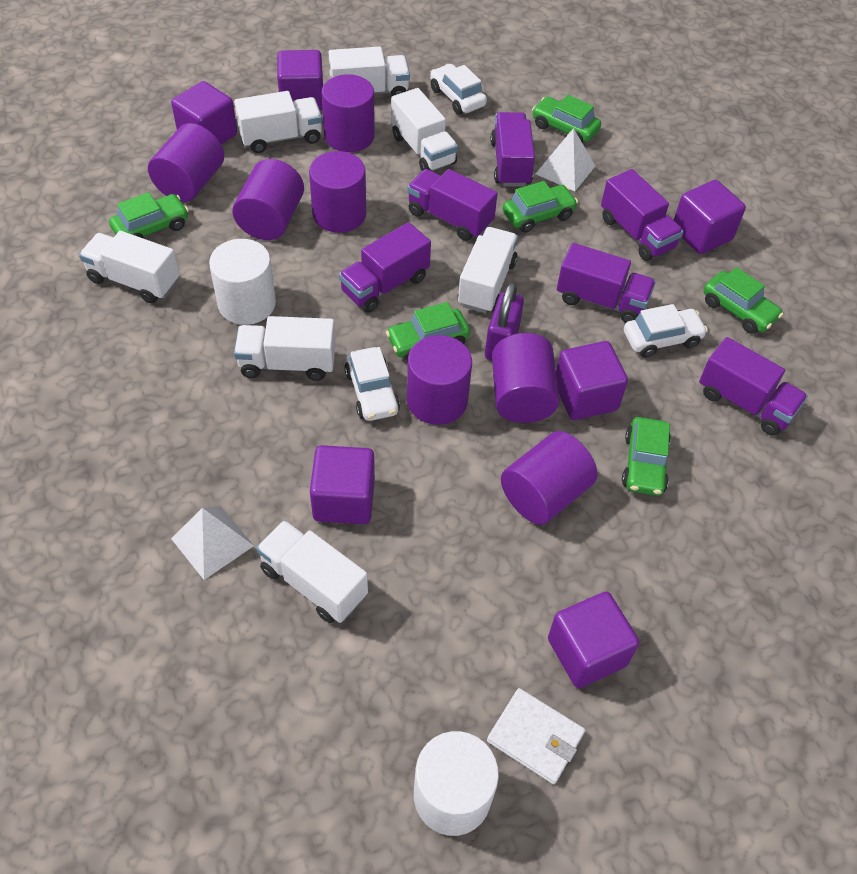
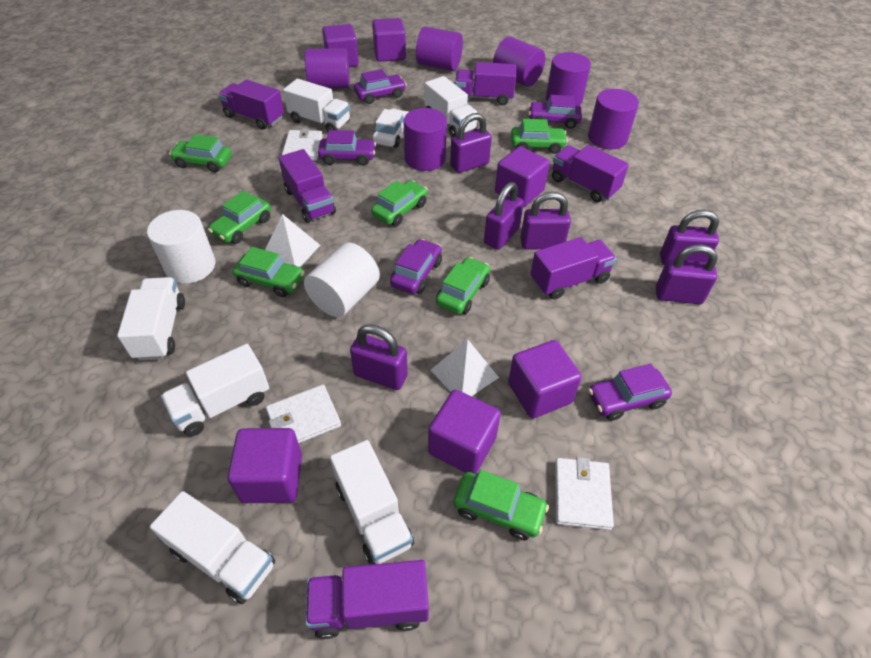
green car: [109,192,189,239] [386,302,470,361] [502,181,578,233] [532,95,601,143] [622,417,671,496] [703,267,783,334] = 6 -> [169,134,232,172] [208,191,271,244] [233,247,305,297] [371,180,428,226] [436,257,490,314] [453,470,549,541] [511,119,568,154] = 7
purple car: none = 0 -> [318,130,376,166] [354,69,407,104] [390,239,442,294] [529,95,582,129] [588,364,672,421] = 5
purple cylinder: [148,123,224,202] [232,159,304,240] [309,151,366,233] [321,74,375,152] [407,335,472,425] [492,333,559,423] [501,431,597,525] = 7 -> [305,48,350,89] [404,108,447,171] [416,27,463,71] [493,37,545,87] [546,52,591,105] [588,89,639,149] = 6
purple padlock: [485,281,524,361] = 1 -> [350,324,408,390] [450,113,492,173] [484,182,524,250] [521,192,571,250] [656,244,718,304] [660,210,719,266] = 6
white car: [344,347,400,421] [430,64,487,115] [624,304,708,358] = 3 -> [372,109,408,148] = 1
white truck: [79,231,180,304] [234,91,322,153] [234,316,336,381] [256,520,368,623] [329,46,410,96] [391,88,458,171] [458,227,518,313] = 7 -> [117,277,185,361] [150,491,275,604] [161,344,269,437] [283,79,350,132] [330,440,414,565] [425,76,478,137] = 6
white wallet: [487,688,585,784] = 1 -> [266,385,341,443] [282,128,323,161] [555,457,614,530] = 3

